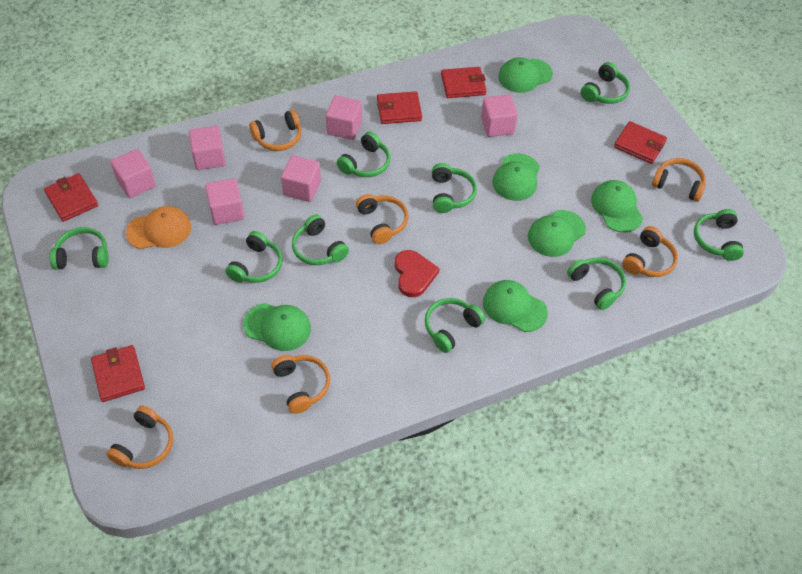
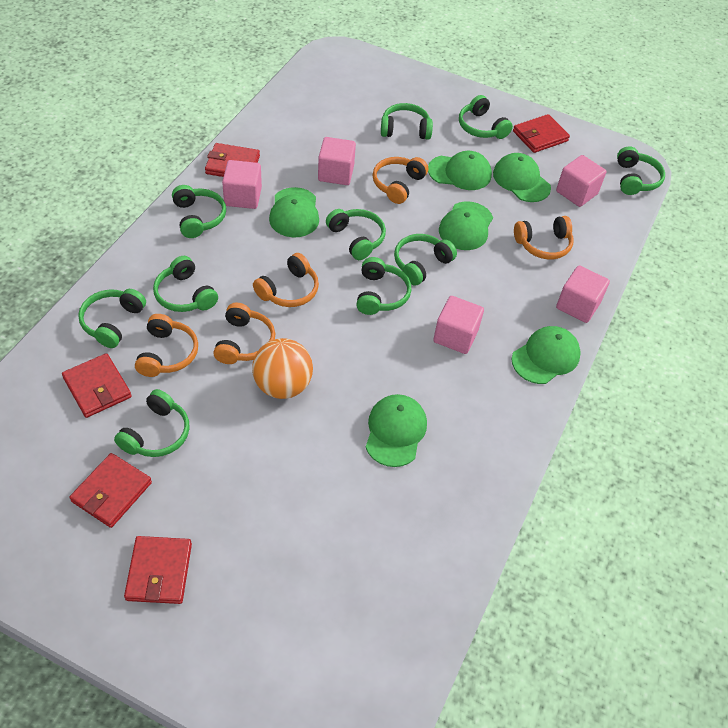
green headphones: [49,227,109,270] [225,231,283,283] [292,215,349,265] [337,132,390,177] [425,298,485,353] [432,163,477,213] [567,257,626,310] [581,62,630,104] [694,209,744,261] = 9 -> [78,289,146,348] [114,389,190,457] [153,256,218,312] [172,185,226,238] [326,209,386,260] [356,257,411,315] [381,103,433,140] [394,234,457,286] [459,95,513,139] [617,146,665,195] = 10
orange ball: none = 0 -> [252,338,313,399] = 1
orange cap: [126,206,191,249] = 1 -> none = 0
orange headphones: [106,406,173,469] [249,110,301,151] [272,355,330,414] [356,194,408,244] [622,226,678,277] [652,158,706,202] = 6 -> [135,314,198,377] [213,303,275,364] [253,253,319,307] [373,157,428,204] [514,216,574,260] = 5
pink cube: [111,149,156,198] [189,126,226,170] [205,178,244,225] [281,155,321,202] [326,95,362,140] [481,95,518,137] = 6 -> [222,160,262,209] [318,137,356,185] [433,296,484,354] [556,155,606,207] [556,265,610,323] = 5
red heart: [395,250,440,297] = 1 -> none = 0

